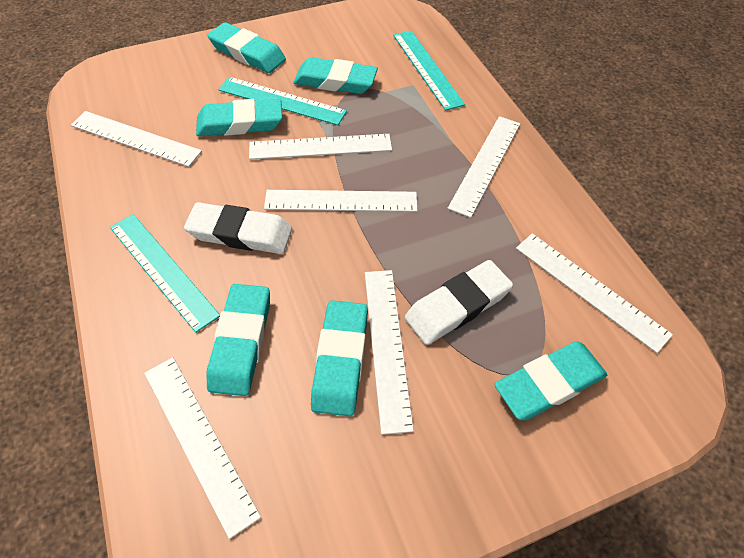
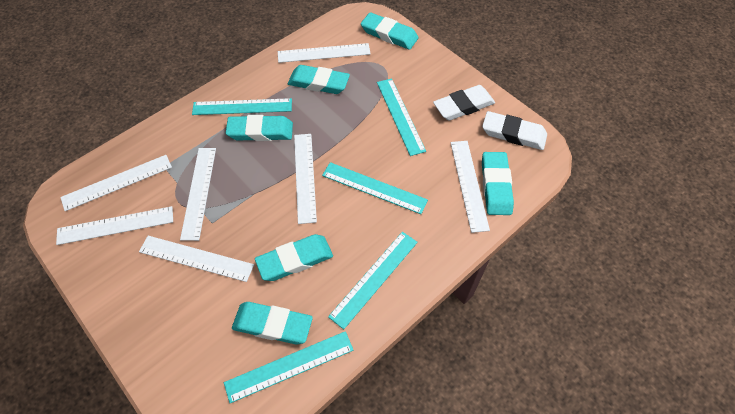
turquoise ruler: [110,214,220,333] [218,77,347,125] [393,31,465,111] = 3 -> [192,98,292,115] [224,331,354,403] [322,162,428,214] [328,232,418,329] [377,78,426,156] = 5

